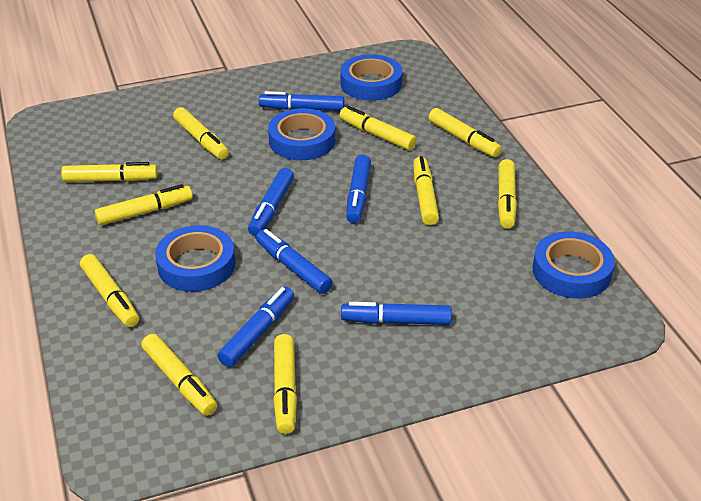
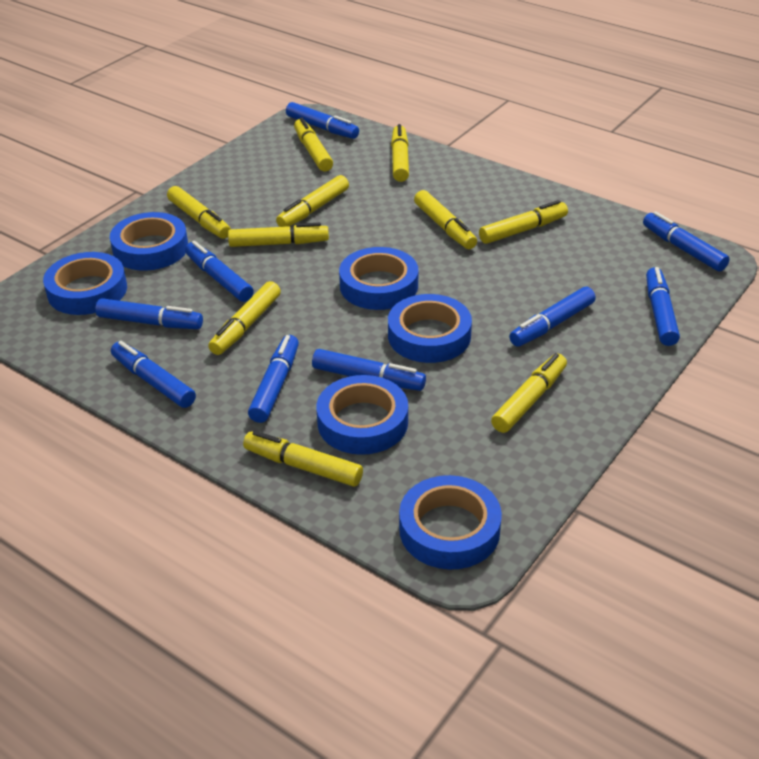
blue marker: [217,287,294,367] [248,168,294,236] [256,229,333,294] [259,91,344,111] [341,302,452,325] [346,155,371,223] = 6 -> [95,298,203,329] [111,341,196,408] [185,241,254,302] [248,335,299,423] [286,102,359,139] [312,349,426,391] [509,287,596,347] [643,211,730,272] [646,267,680,346] = 9
blue tape: [155,225,235,292] [268,108,335,160] [340,54,402,101] [532,231,615,299] = 4 -> [43,252,127,315] [110,212,188,271] [316,375,408,455] [339,247,418,310] [388,294,472,363] [399,475,502,570] = 6

